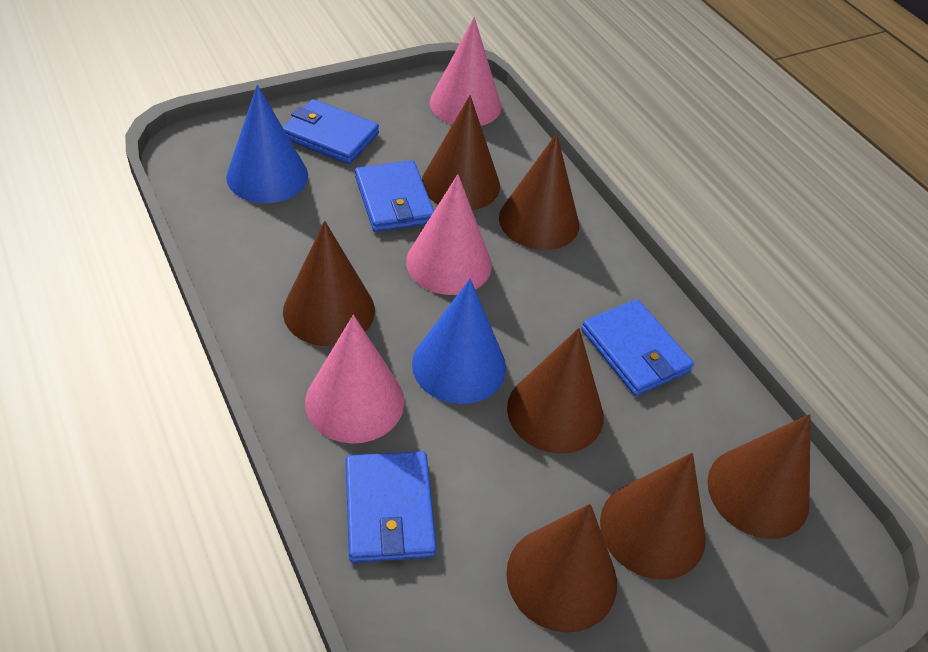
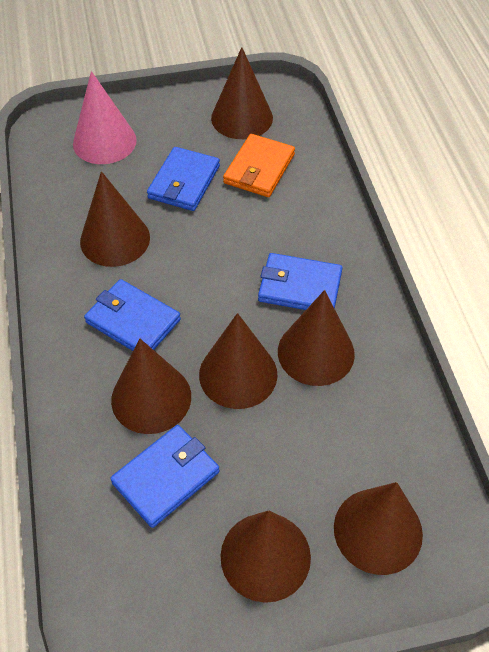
blue cone: [226,85,308,203] [412,279,506,404] = 2 -> none = 0
orange wallet: none = 0 -> [223,134,295,197] = 1
pink cone: [305,315,405,444] [406,174,492,295] [430,17,501,126] = 3 -> [73,71,137,164] = 1

